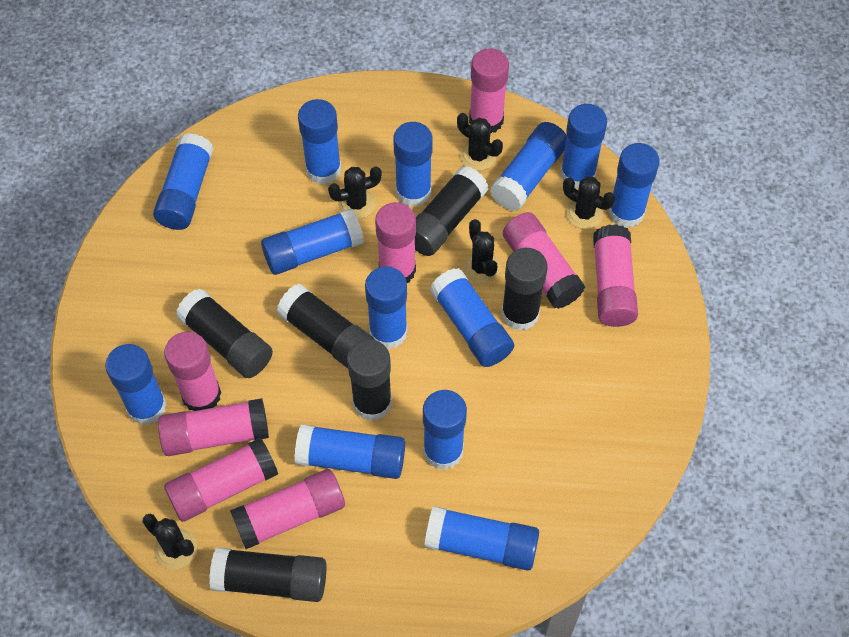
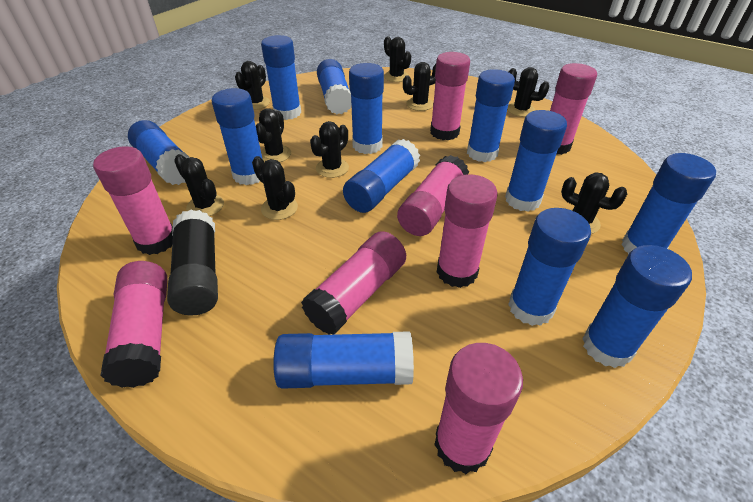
black cactus: [142,514,197,569] [328,166,382,219] [457,113,503,171] [462,219,501,284] [563,176,615,229] = 5 -> [174,154,224,216] [235,61,270,110] [252,156,298,220] [256,108,291,162] [310,121,349,178] [384,36,411,82] [403,62,436,111] [507,67,550,117] [561,172,627,234] = 9
black glue stick: [176,289,273,378] [209,547,327,602] [277,284,375,368] [347,339,392,421] [415,166,489,256] [501,248,548,331] = 6 -> [167,210,218,316] = 1
blue glue stick: [105,344,167,425] [153,133,214,230] [261,208,364,275] [294,424,405,479] [298,99,342,185] [365,266,408,349] [393,122,432,207] [423,390,467,470] [424,506,539,571] [430,268,514,367] [490,122,567,211] [560,104,607,188] [608,143,660,228] = 13 -> [128,120,190,185] [212,88,262,185] [261,35,301,120] [273,331,414,389] [317,59,351,114] [343,139,420,213] [349,63,384,154] [467,69,515,162] [505,110,567,212] [508,208,591,326] [583,245,692,368] [622,153,716,255] = 12

